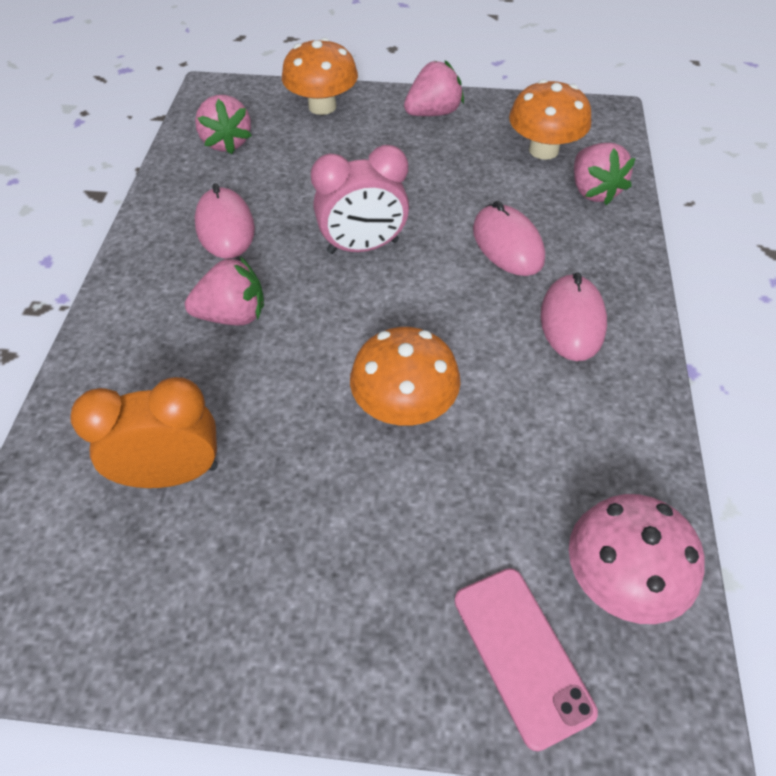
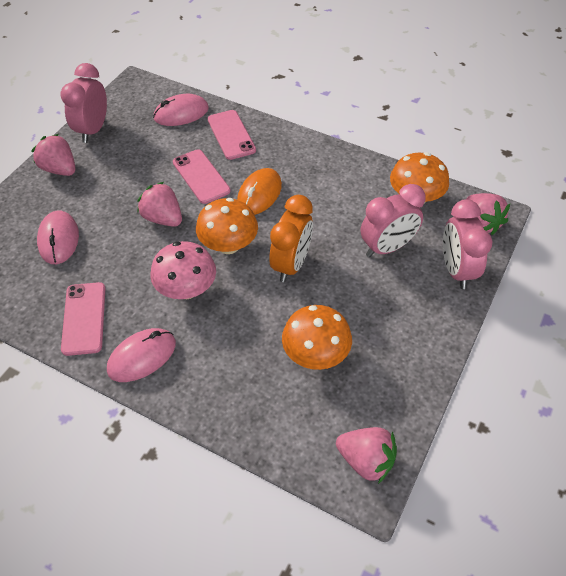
orange mouse: none = 0 -> [237,168,282,215] = 1
pink clock: [311,145,409,254] = 1 -> [60,63,107,143] [361,184,426,257] [443,199,492,289] = 3
pink phone: [454,568,598,751] = 1 -> [61,282,105,356] [173,149,231,204] [208,110,256,160] = 3

